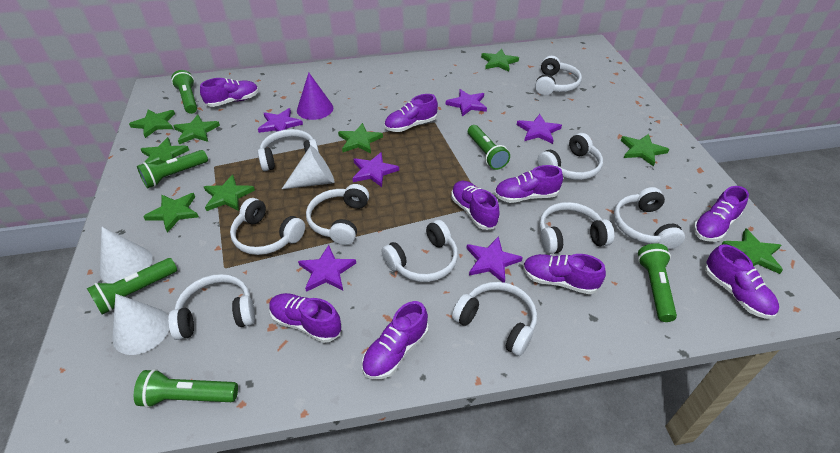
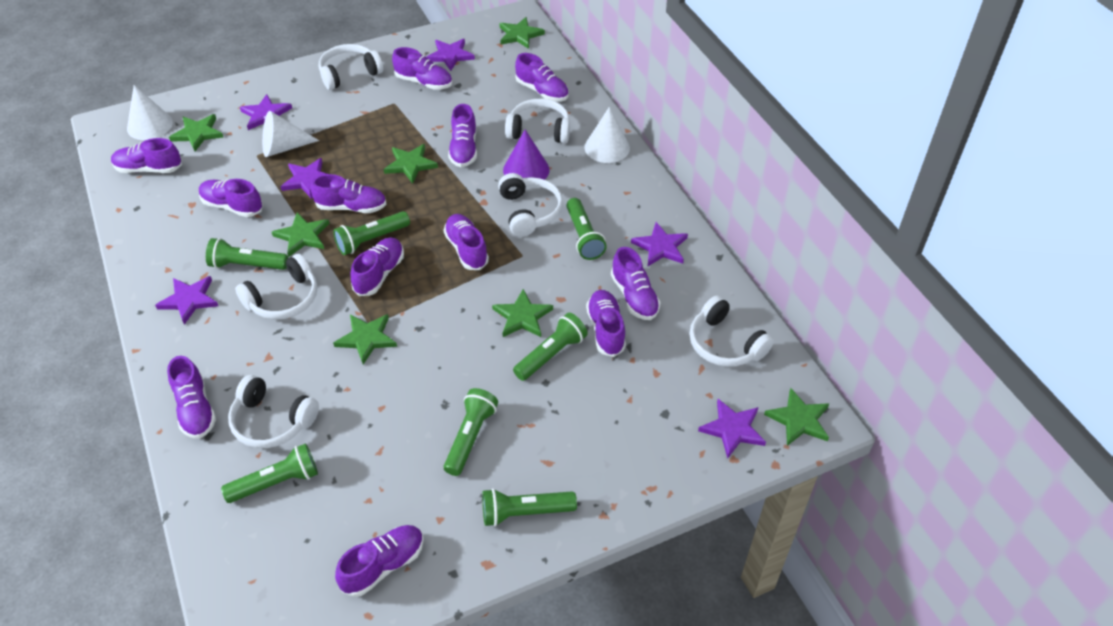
green flashlight: [87,258,177,315] [134,369,238,408] [137,150,208,188] [171,70,197,114] [468,125,510,170] [638,243,677,322] = 6 -> [206,238,288,270] [221,443,318,503] [333,211,410,255] [444,388,498,476] [482,488,577,527] [513,313,588,381] [566,198,607,260] = 7
green star: [129,109,175,138] [141,137,189,165] [143,193,199,233] [173,115,220,145] [204,175,255,211] [338,123,383,153] [481,49,519,72] [621,134,669,166] [721,229,783,274] = 9 -> [169,114,223,151] [272,212,330,257] [333,314,397,365] [383,144,438,184] [492,289,553,337] [499,17,545,49] [764,388,830,446] = 7
purple shoe: [200,78,259,107] [269,293,342,343] [362,301,428,379] [384,94,438,132] [451,181,500,230] [494,165,563,203] [523,254,606,294] [693,186,749,242] [704,244,779,319] = 9 -> [111,138,182,173] [167,356,216,439] [199,179,263,217] [311,174,387,213] [335,525,424,597] [351,237,404,296] [392,47,452,90] [444,214,489,270] [448,104,477,167] [515,53,569,102] [586,290,626,357] [611,247,661,320] = 12
white headphones: [168,274,255,340] [230,198,305,255] [258,129,319,171] [306,184,369,245] [382,220,458,282] [452,282,537,356] [535,56,582,96] [537,133,603,180] [539,202,614,254] [614,187,685,250] = 10 -> [228,375,319,448] [235,254,317,320] [319,44,383,90] [498,173,563,237] [505,99,570,143] [689,295,774,367] = 6

